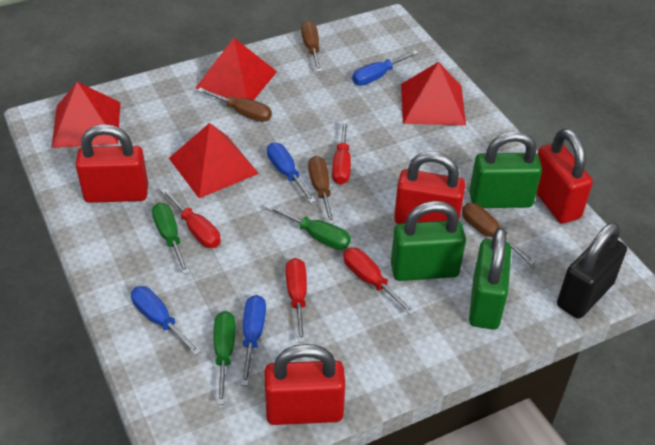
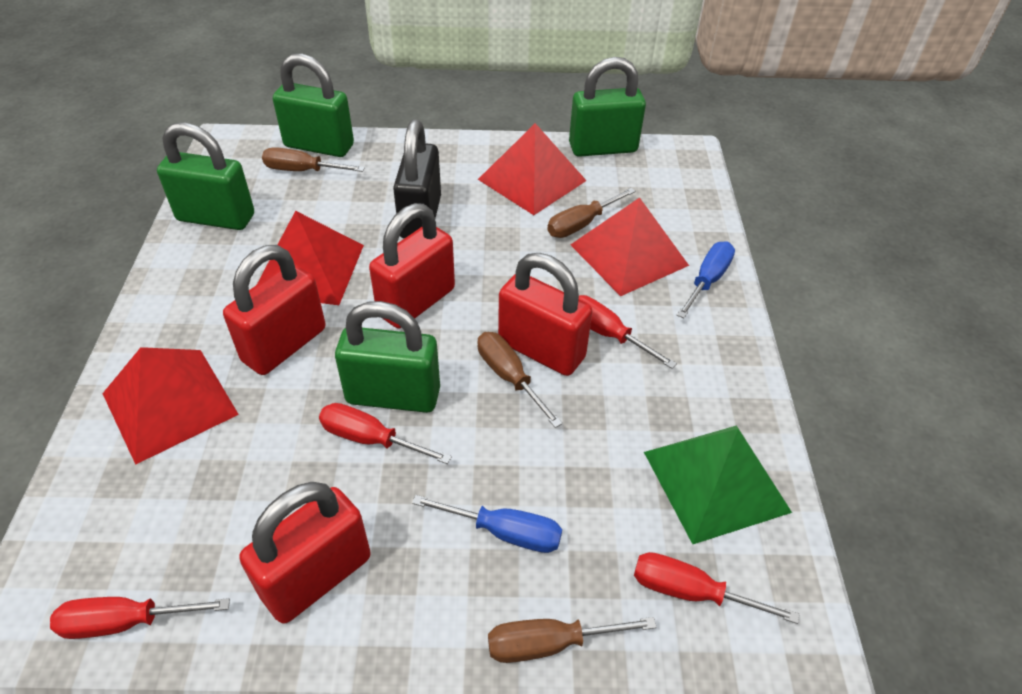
blue screwdriver: [131,286,201,356] [241,295,266,386] [267,142,316,203] [352,51,418,86] = 4 -> [412,495,562,553] [677,241,735,318] = 2
green padlock: [391,201,466,281] [469,131,542,208] [469,227,511,330] = 3 -> [157,122,254,230] [273,53,354,157] [335,301,440,413] [569,57,646,157] = 4
green pyramid: none = 0 -> [644,425,792,544] = 1
green screwdriver: [152,203,189,275] [214,311,236,405] [266,204,351,250] = 3 -> none = 0

